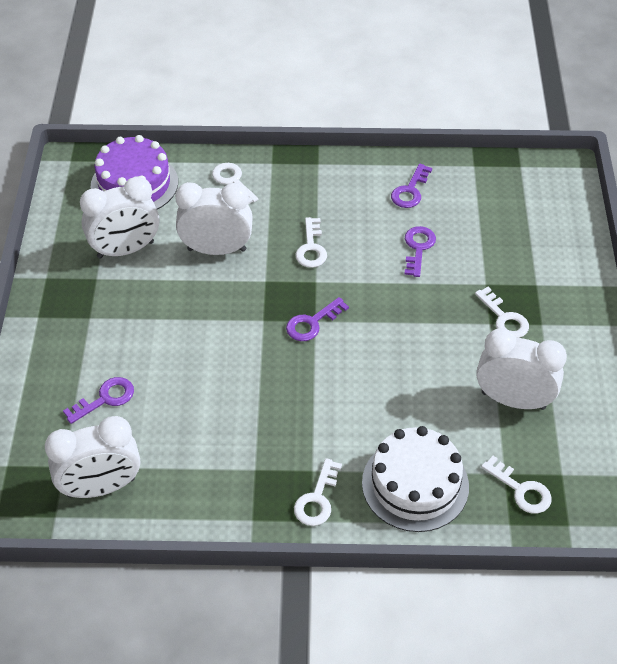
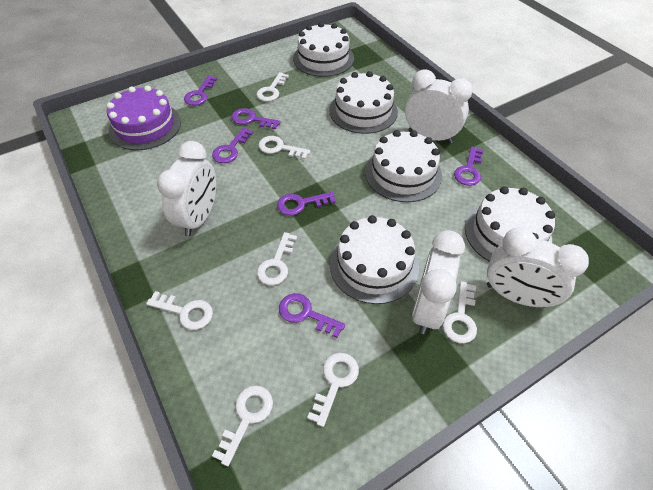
purple key: [63,377,134,424] [286,297,349,341] [391,164,432,208] [404,226,436,277] = 4 -> [184,76,217,106] [212,128,253,163] [231,108,281,129] [277,192,336,215] [279,293,345,338] [454,147,483,186] = 6
white cake: [362,426,469,532] = 1 -> [293,22,354,77] [329,71,398,134] [330,215,419,304] [365,130,442,202] [465,187,555,262] = 5
white key: [212,163,258,204] [294,458,342,526] [296,217,327,268] [475,287,529,338] [481,456,552,514] = 5 -> [146,291,213,330] [212,385,273,466] [256,72,289,102] [257,232,297,285] [258,136,311,160] [307,353,359,427] [443,281,477,343] = 7

